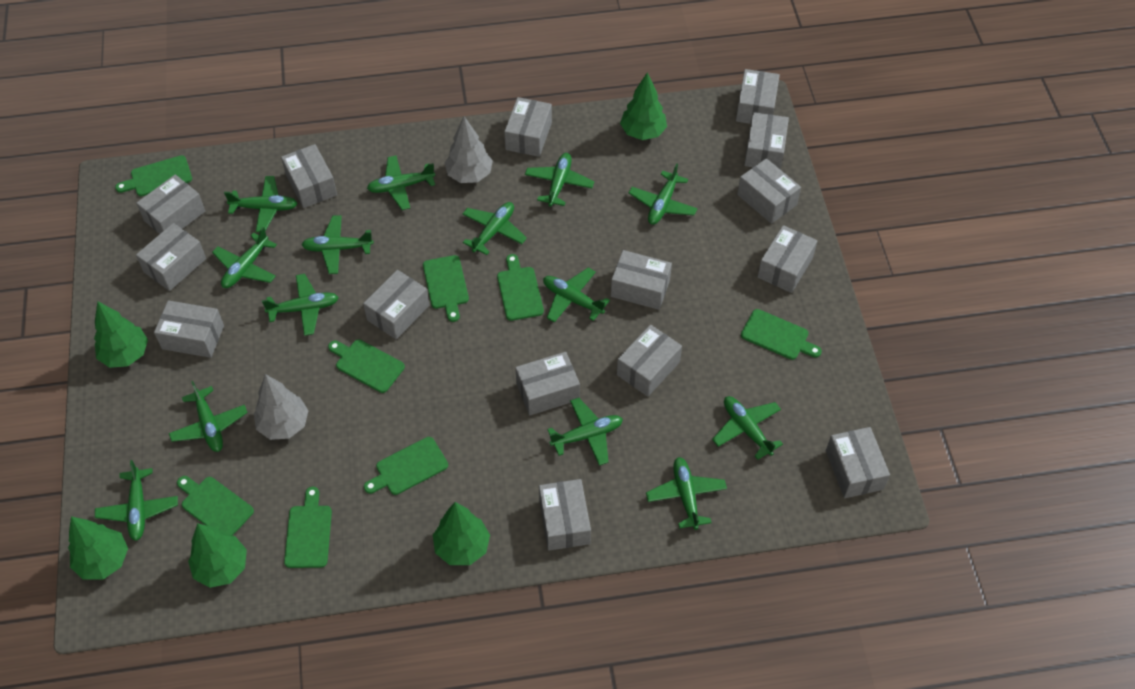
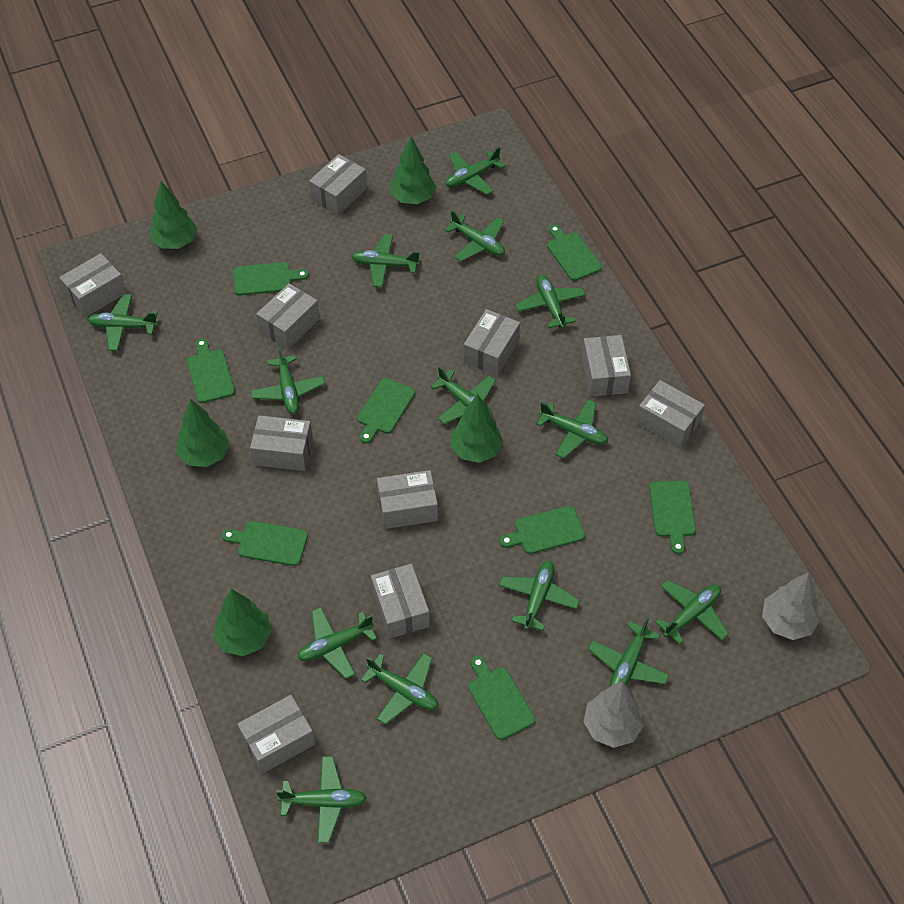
grey box: [136,174,205,234] [136,223,206,291] [154,300,224,358] [281,144,337,208] [363,270,429,339] [504,97,552,157] [515,352,580,416] [539,479,591,551] [611,250,672,310] [617,325,682,397] [736,69,780,124] [737,158,801,224] [744,112,789,170] [758,225,817,293] [826,427,890,498] = 15 -> [59,253,127,317] [237,695,315,774] [250,415,313,471] [256,283,320,350] [309,154,367,215] [371,564,430,639] [377,470,438,529] [463,309,520,376] [582,335,631,397] [636,380,705,448] = 10

